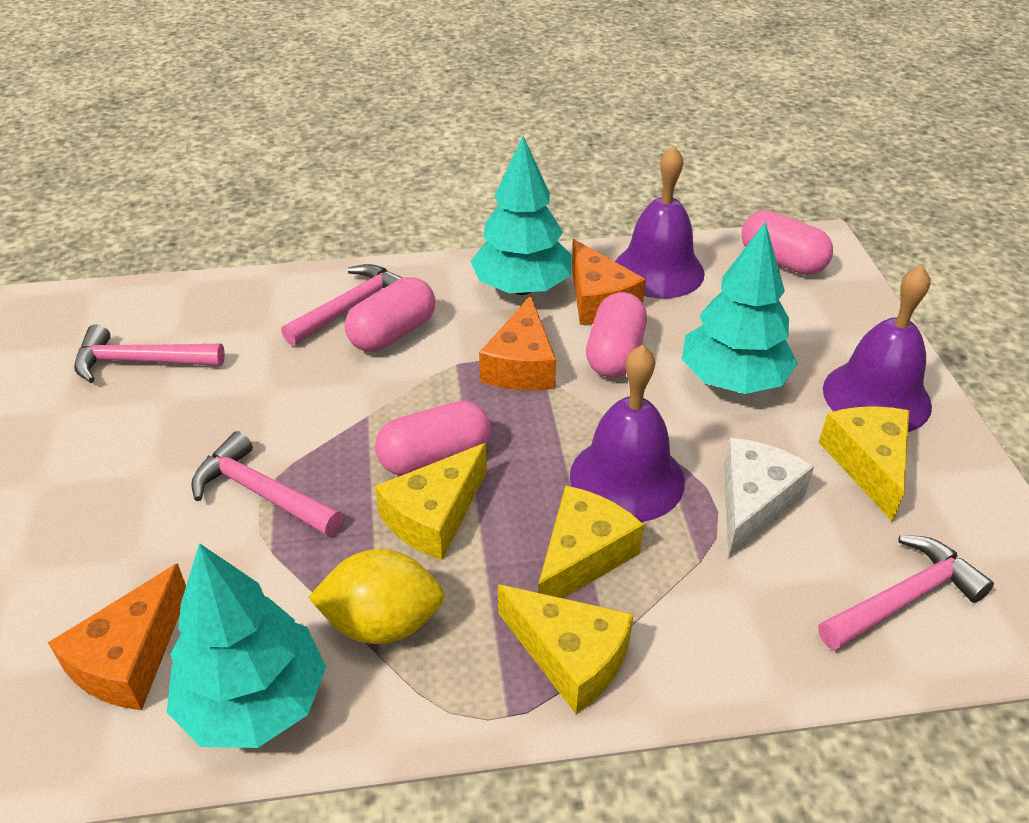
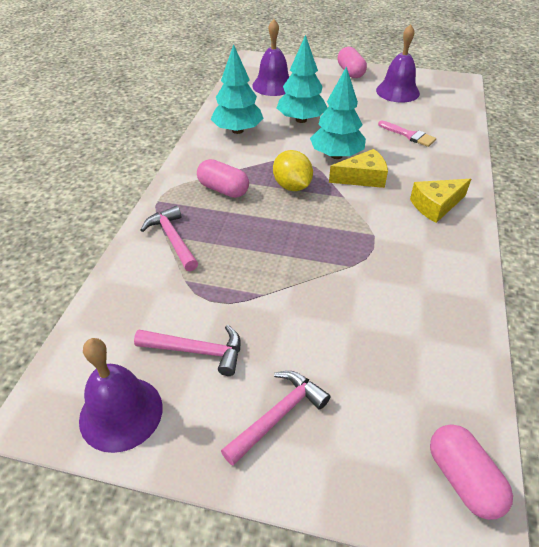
orange cheese: [48,563,186,710] [479,295,556,390] [572,239,646,325] = 3 -> none = 0
pink brush: none = 0 -> [378,121,436,147] = 1
pink capsule: [345,277,435,352] [375,401,491,476] [586,292,647,378] [741,210,833,275] = 4 -> [197,159,249,198] [337,47,367,78] [430,424,513,520] = 3
pink hammer: [74,324,225,383] [191,431,343,536] [281,264,403,346] [818,535,994,650] = 4 -> [134,325,241,376] [141,206,198,271] [221,371,330,466] = 3
white cheese: [724,438,814,558] = 1 -> none = 0
yellow cheese: [375,443,487,560] [498,584,634,714] [538,486,644,598] [819,406,909,522] = 4 -> [329,149,388,188] [410,179,471,223] = 2

